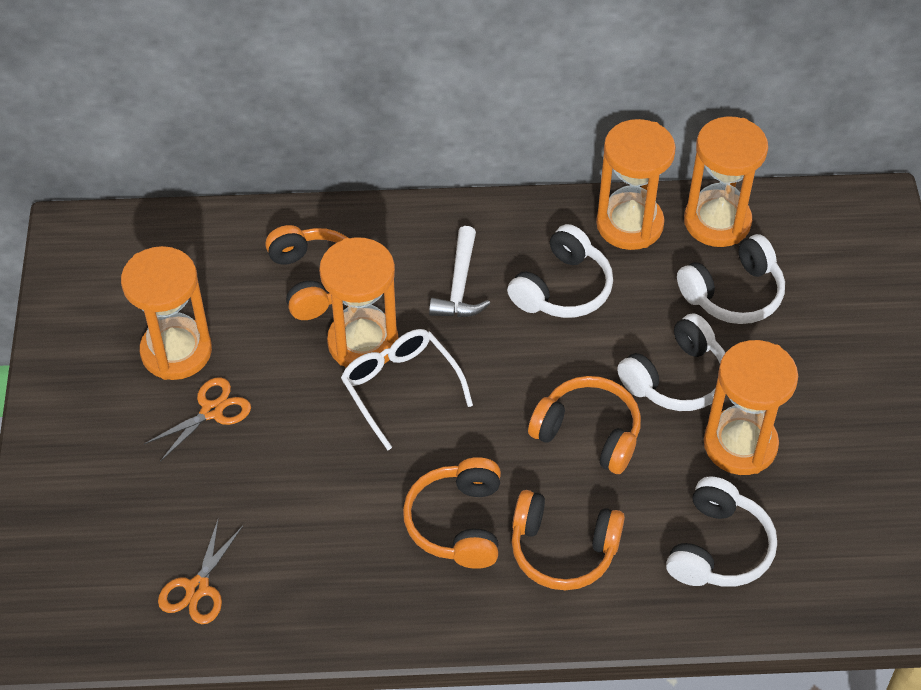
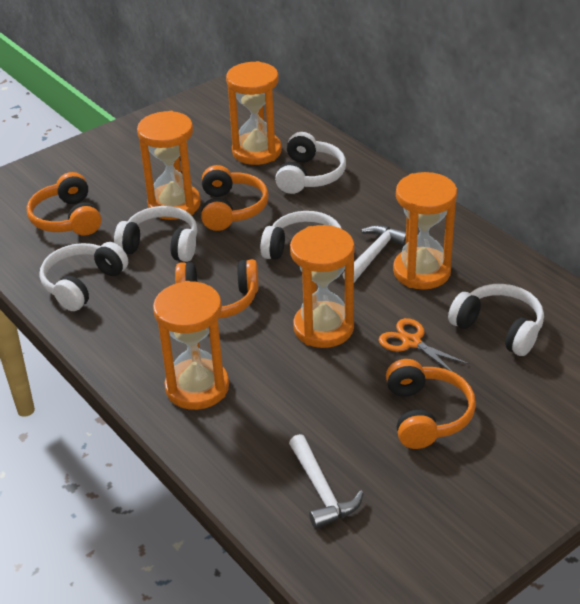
orange scissors: [144,377,251,462] [158,520,243,624] = 2 -> [379,318,470,372] = 1
white glasses: [341,329,473,450] = 1 -> none = 0
white hammer: [429,226,490,317] = 1 -> [289,434,364,529] [343,225,406,282] = 2
white headphones: [507,224,613,318] [617,313,725,411] [666,476,777,587] [677,234,785,324] = 4 -> [40,242,128,311] [114,206,197,262] [261,211,342,260] [275,132,346,194] [448,284,544,356] = 5

